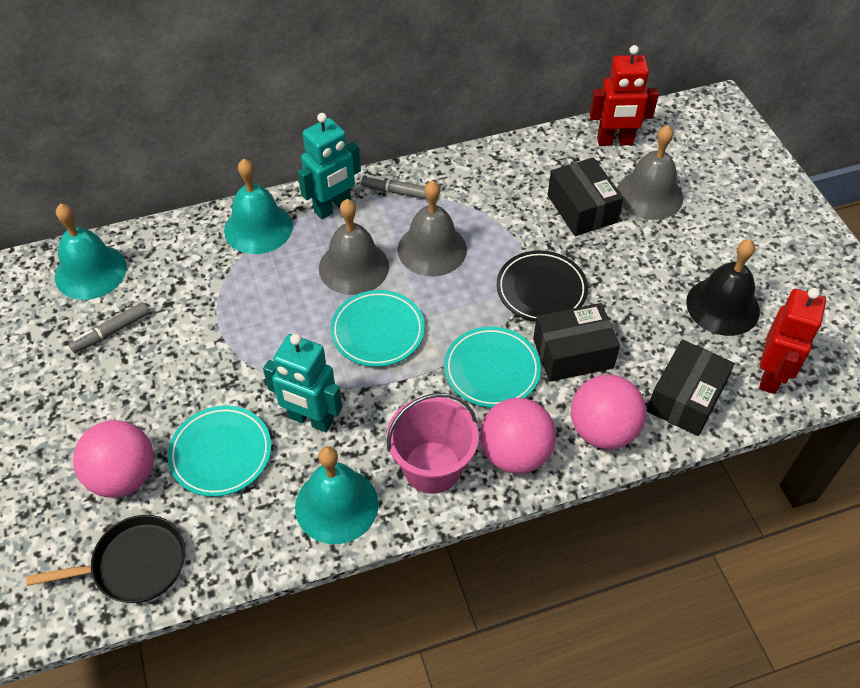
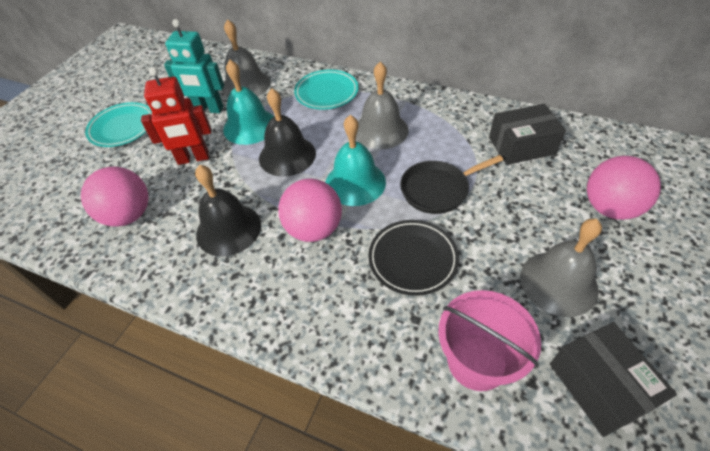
black bell: [686,239,760,336] = 1 -> [195,165,261,256] [259,88,316,177] = 2
black box: [533,303,620,382] [548,157,623,236] [647,340,735,436] = 3 -> [489,104,566,165] [550,322,677,437] = 2
grey marker: [69,302,150,353] [361,175,427,200] = 2 -> none = 0
red robot: [589,45,659,146] [759,288,826,394] = 2 -> [141,67,211,165] = 1
turquoise bell: [55,204,127,300] [224,159,293,254] [295,446,379,544] = 3 -> [223,60,274,145] [325,115,386,206] = 2
turquoise plate: [168,406,271,497] [330,290,425,367] [444,327,541,408] = 3 -> [85,102,152,147] [294,70,359,110] = 2
turquoise robot: [263,334,342,432] [298,113,361,219] = 2 -> [164,19,224,113] = 1

